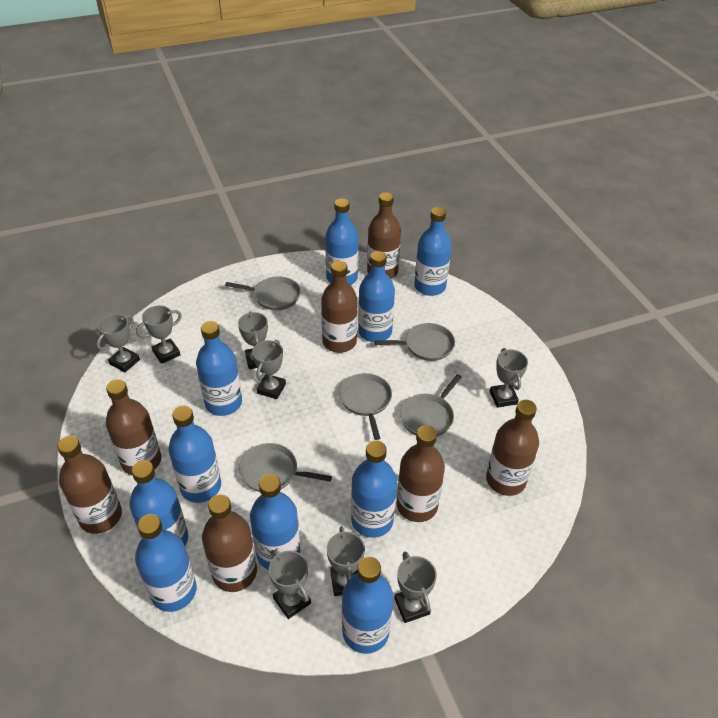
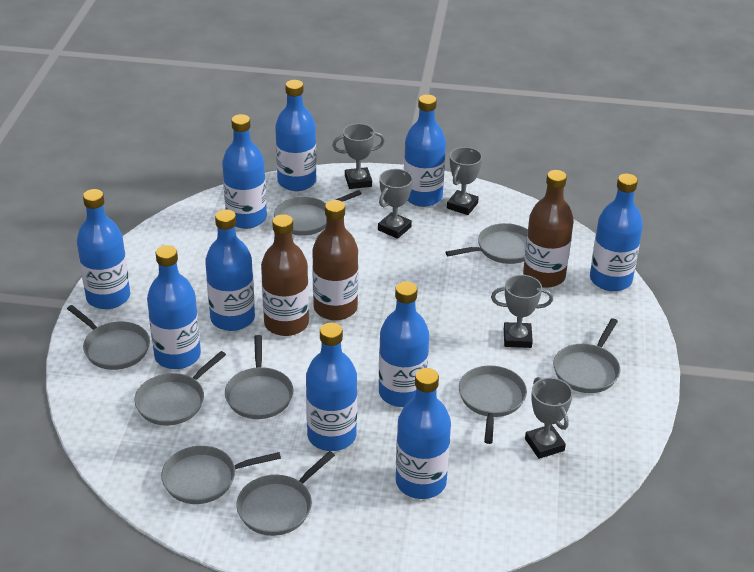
brown bottle: [57,436,122,534] [106,379,161,476] [202,494,257,592] [321,261,358,353] [367,192,401,279] [397,425,445,522] [486,400,539,496] = 7 -> [261,214,309,336] [312,200,358,320] [523,170,574,288] = 3
grey pan: [225,276,301,310] [239,443,332,492] [339,373,392,440] [375,323,455,361] [400,374,462,437] = 5 -> [67,305,150,370] [134,351,226,426] [161,446,281,504] [225,335,294,419] [236,451,335,536] [274,190,362,236] [445,223,528,264] [459,365,527,444] [553,318,620,393] = 9
grey trophy: [96,314,140,372] [136,305,182,364] [238,311,268,369] [252,340,286,399] [269,550,311,619] [327,527,365,596] [394,552,437,623] [490,348,528,408] = 8 -> [332,123,385,189] [378,169,413,239] [447,147,482,215] [491,275,553,348] [525,377,573,459] = 5

